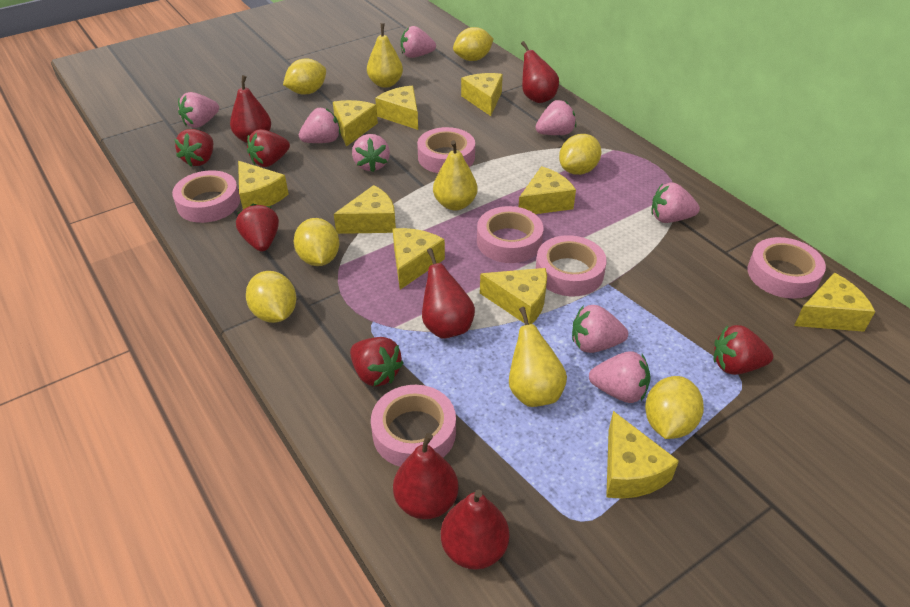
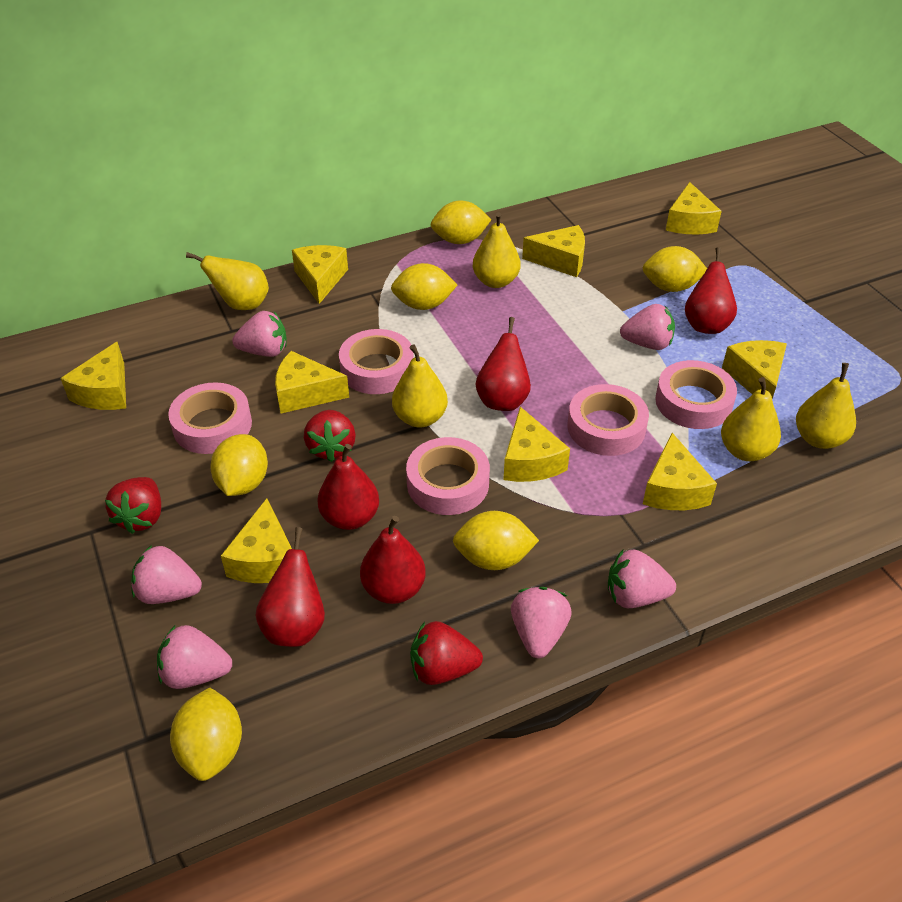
pink strawberry: [178,92,219,128] [299,108,340,143] [352,134,390,172] [401,26,436,58] [535,100,576,135] [572,305,628,353] [589,351,651,403] [651,182,700,223] = 8 -> [131,545,202,604] [157,625,232,689] [232,311,287,357] [511,587,572,658] [608,549,676,608] [620,304,675,350] = 6
pink tape: [172,170,240,223] [371,385,456,466] [417,127,475,173] [477,206,543,263] [536,235,607,296] [748,237,826,299] = 6 -> [168,382,252,454] [339,329,414,394] [406,437,490,515] [567,384,649,456] [655,360,737,429] = 5
red strawberry: [174,129,213,166] [236,204,279,251] [247,129,290,167] [350,337,403,386] [714,325,773,375] = 5 -> [105,477,161,534] [304,410,356,462] [410,621,483,685] = 3
yellow cheese: [238,161,288,209] [333,100,378,147] [334,185,396,234] [375,86,418,130] [393,228,445,290] [461,73,503,116] [480,268,547,324] [519,166,576,214] [606,411,679,499] [794,273,875,332] = 10 -> [61,342,126,410] [221,498,292,583] [275,351,349,413] [292,245,348,304] [503,407,570,482] [522,225,585,277] [643,433,717,510] [666,182,722,235] [722,340,787,399] = 9
yellow pear: [367,23,403,88] [433,140,477,210] [509,307,567,407] = 3 -> [186,252,269,310] [392,344,448,427] [473,212,521,288] [721,377,781,461] [796,363,856,449] = 5

